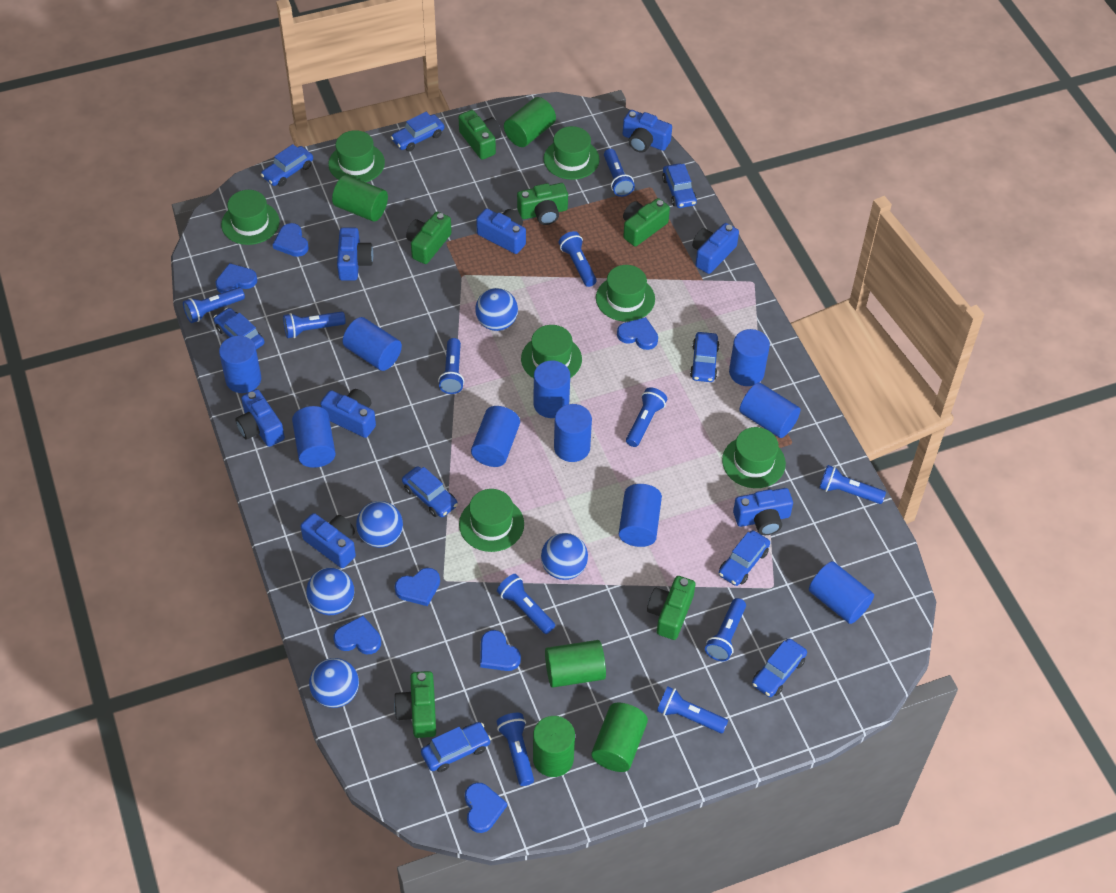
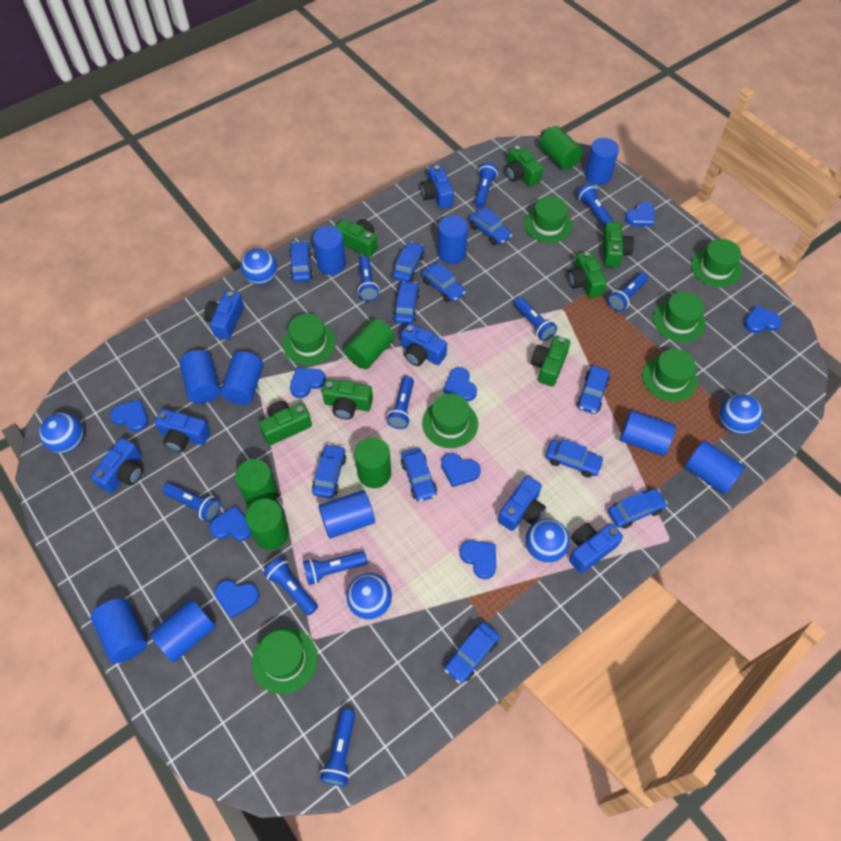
blue camera: [235,389,285,447] [300,513,356,568] [320,389,376,438] [337,228,373,281] [476,208,526,254] [623,110,672,153] [692,223,739,274] [733,488,793,535] = 8 -> [91,438,143,493] [155,409,210,452] [204,291,244,340] [401,323,447,366] [421,165,454,209] [498,476,546,531] [569,523,623,573] = 7
blue car: [214,308,265,350] [261,144,313,187] [391,112,444,151] [402,466,458,517] [421,722,491,772] [662,163,697,208] [690,332,720,382] [719,530,770,586] [752,638,807,697] = 9 -> [289,241,313,282] [312,444,346,498] [393,241,424,282] [393,281,420,324] [401,448,437,502] [421,263,466,302] [444,622,500,684] [469,208,512,245] [545,439,604,477] [577,366,610,414] [608,488,668,529] = 11
blue flashlight: [183,287,245,323] [283,311,346,338] [438,338,464,394] [496,713,534,786] [497,574,555,634] [559,231,597,287] [604,148,635,197] [626,387,667,447] [657,686,728,733] [705,598,746,661] [819,465,886,504] = 11 -> [162,483,221,522] [263,557,318,615] [303,551,367,585] [320,709,355,786] [358,256,379,301] [387,376,414,429] [475,163,498,208] [514,297,557,341] [577,183,613,227] [608,272,648,312] = 10
blue heart: [216,263,257,293] [272,223,309,257] [333,616,381,654] [395,568,440,606] [465,783,507,833] [480,630,521,671] [617,317,658,350] = 7 -> [110,400,148,432] [210,506,252,541] [214,580,259,619] [290,368,326,398] [441,453,481,487] [443,367,477,402] [459,540,496,579] [625,202,655,226] [744,305,782,333] = 9
green camera: [394,671,436,738] [406,212,452,264] [459,110,501,160] [517,183,568,225] [623,198,670,246] [647,576,695,640] = 6 -> [259,401,312,445] [322,379,373,419] [335,219,378,258] [505,145,543,187] [531,336,570,387] [568,251,607,298] [602,222,634,268] = 7

